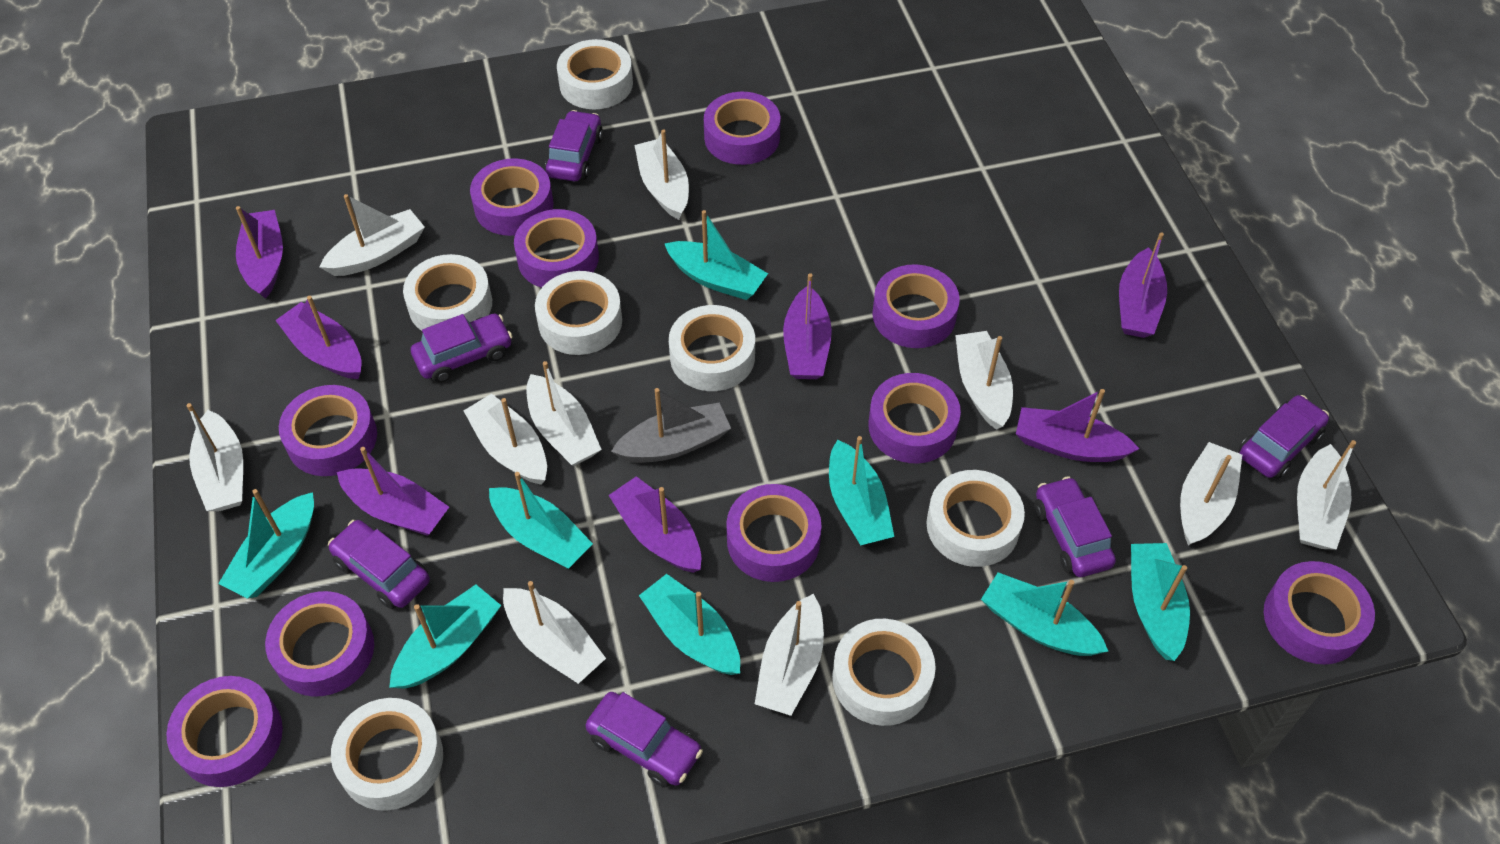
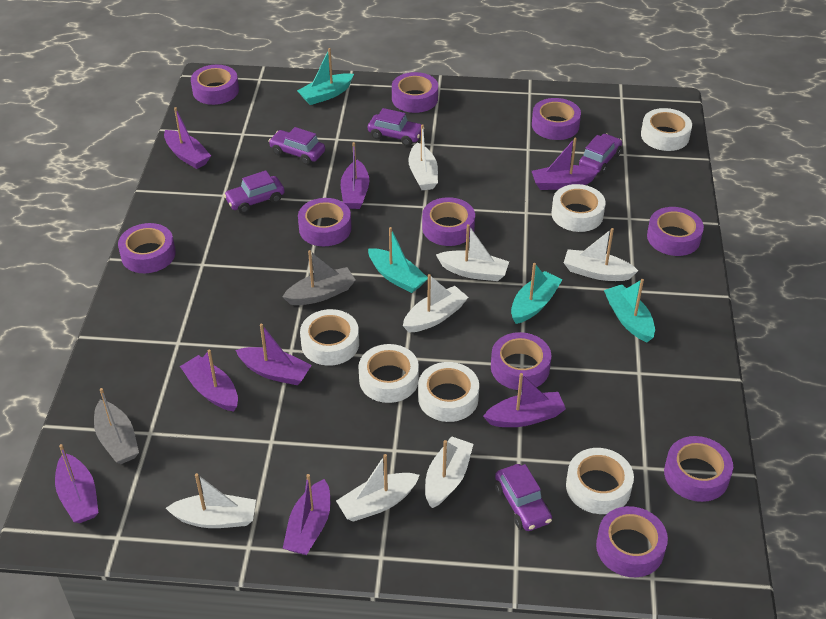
grey boat: [611,388,731,463] = 1 -> [94,388,139,464] [282,250,356,305] = 2
purple boat: [236,206,283,299] [275,296,361,379] [337,447,449,536] [609,476,701,573] [783,273,832,379] [1016,389,1139,462] [1119,232,1167,338] = 7 -> [55,444,99,523] [164,107,211,169] [180,350,238,412] [236,324,312,386] [283,474,330,555] [341,142,369,209] [483,373,566,427] [532,138,599,190] = 8
purple car: [328,520,430,609] [411,314,513,383] [545,110,603,181] [585,692,703,787] [1035,476,1116,577] [1239,395,1329,479] = 6 -> [224,170,285,213] [268,127,325,165] [368,108,422,146] [495,464,552,531] [579,134,622,175] = 5
turquoise boat: [218,489,314,599] [389,585,501,689] [489,472,593,569] [639,574,740,675] [664,210,768,300] [829,436,894,545] [981,572,1108,656] [1131,543,1190,661] = 8 -> [297,48,354,105] [368,227,428,293] [511,263,562,324] [604,279,655,342] = 4
white boat: [186,403,243,511] [319,194,425,276] [464,393,547,485] [503,581,606,684] [526,361,602,466] [634,129,689,220] [755,594,824,716] [955,331,1013,430] [1180,442,1242,545] [1297,440,1356,550] = 10 -> [166,473,256,528] [336,454,420,522] [403,274,469,332] [408,124,438,190] [425,436,473,508] [436,224,509,281] [564,228,638,281] = 7
white tape: [331,698,443,811] [403,254,492,331] [535,271,622,355] [557,39,633,109] [669,305,755,391] [832,619,936,726] [926,470,1025,567] = 7 -> [300,309,359,366] [359,344,419,403] [418,362,479,422] [551,184,606,232] [566,448,634,514] [641,108,692,151] = 6

